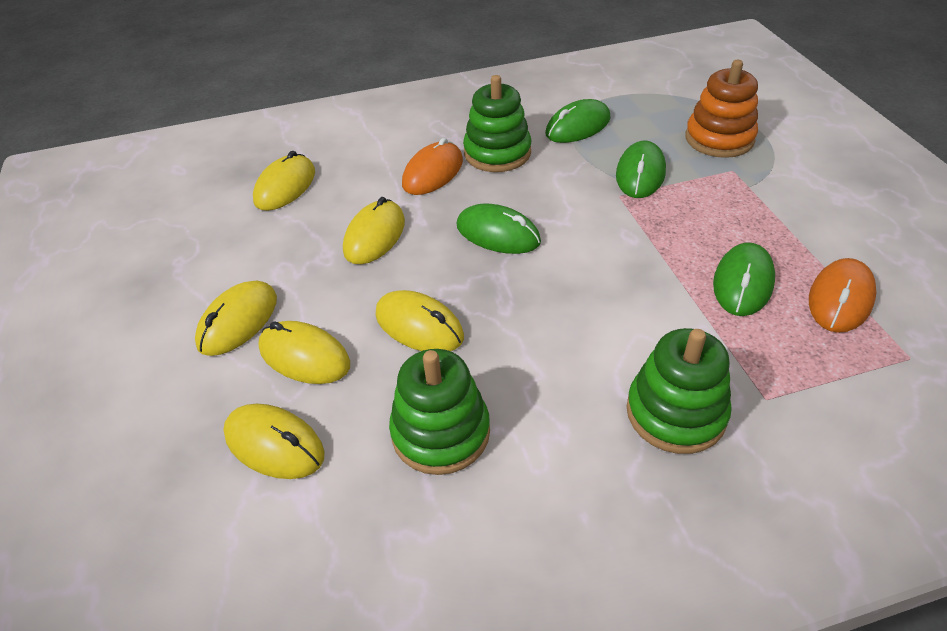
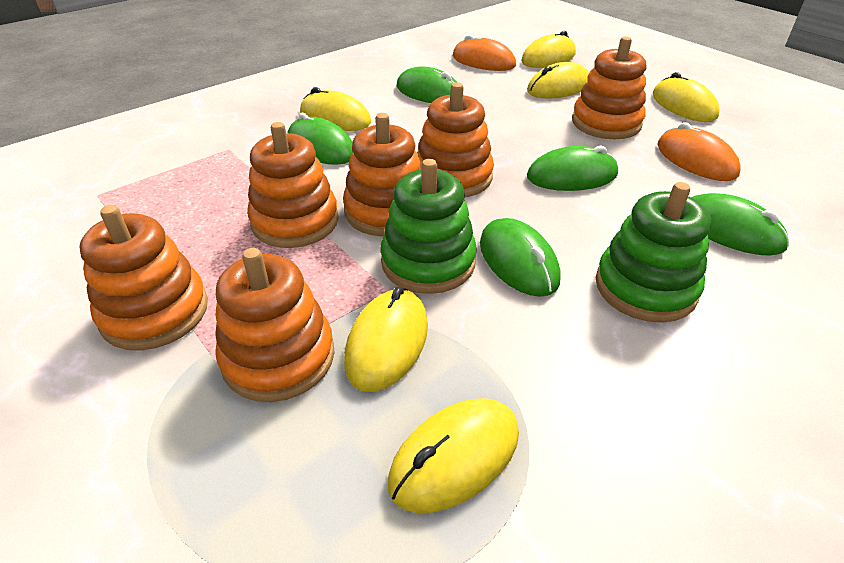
green mouse: [456,204,541,254] [545,99,611,143] [616,141,666,198] [713,242,775,316] = 4 -> [287,113,353,165] [397,66,457,103] [480,218,561,297] [527,146,618,191] [691,193,790,256] = 5
green stacking toy: [389,349,490,475] [463,75,531,172] [626,328,732,454] = 3 -> [380,159,477,294] [596,182,711,323] = 2
orange stacking toy: [685,60,758,158] = 1 -> [79,205,208,351] [215,248,335,402] [247,122,339,248] [343,113,421,236] [417,82,494,197] [572,36,646,139] = 6

